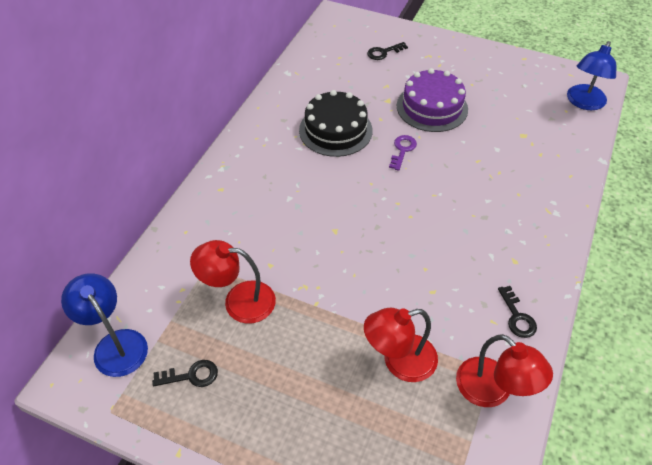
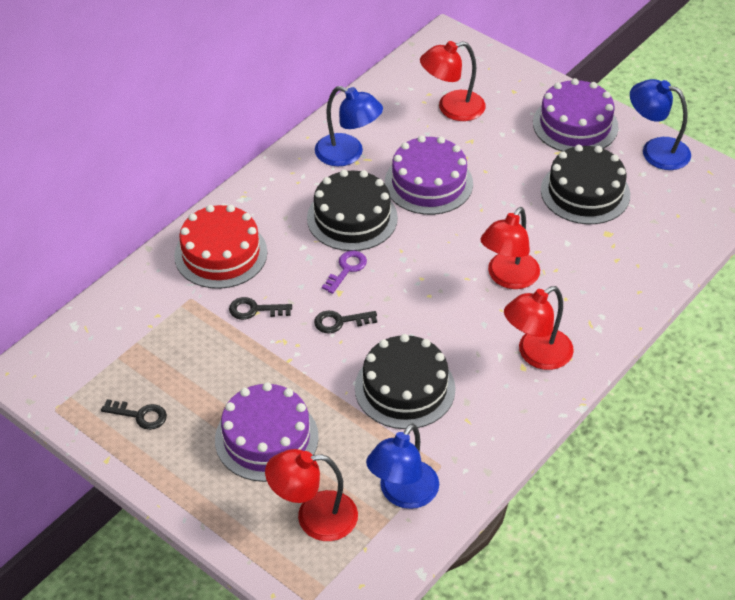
black cake: [299,90,373,157] = 1 -> [307,170,398,251] [355,334,456,429] [541,145,630,224] = 3
blue lamp: [61,273,148,377] [567,41,616,110] = 2 -> [315,86,383,166] [366,423,439,509] [630,79,691,170] = 3
purple cake: [397,68,468,132] = 1 -> [215,382,319,482] [385,135,473,215] [533,78,618,151] = 3
red cake: none = 0 -> [174,205,268,289] = 1
red lamp: [190,240,276,324] [364,308,438,382] [456,334,553,407] = 3 -> [265,449,358,541] [420,41,485,121] [480,207,540,289] [504,286,574,370] = 4

